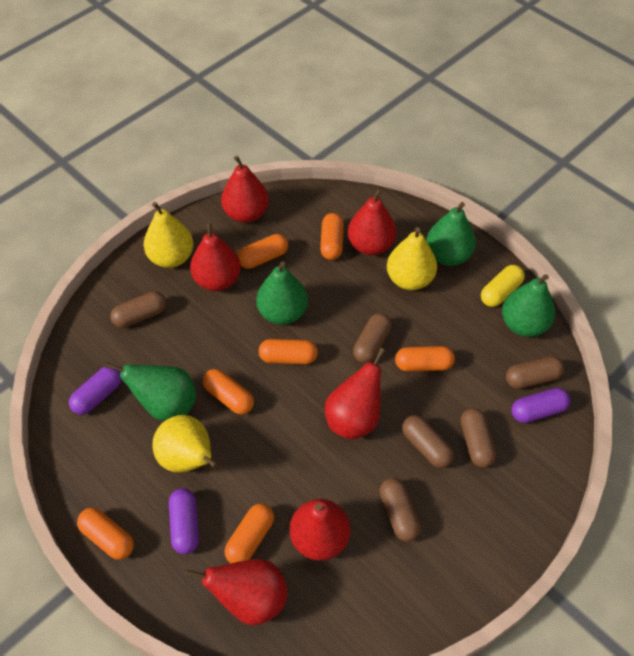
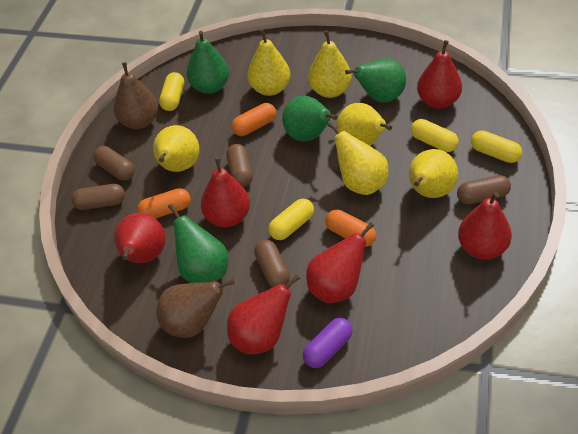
brown capsule: [110,291,166,328] [353,313,391,363] [379,478,421,541] [402,415,454,468] [460,408,496,468] [506,356,564,389] = 6 -> [71,184,125,210] [93,146,135,181] [226,144,253,187] [254,240,290,287] [457,175,511,204] = 5
brown pear: none = 0 -> [114,62,158,129] [157,279,235,338] = 2
orange capsule: [77,508,134,560] [203,369,254,415] [224,504,274,563] [237,234,288,269] [259,339,318,364] [320,213,344,260] [395,346,455,371] = 7 -> [137,188,191,218] [232,103,276,136] [325,210,376,247] = 3
purple capsule: [69,366,122,415] [169,488,199,554] [511,388,570,423] = 3 -> [303,318,353,368] = 1
yellow capsule: [481,265,525,307] = 1 -> [159,72,184,111] [268,199,314,240] [411,119,459,152] [471,130,522,163] = 4
yellow pear: [144,202,194,268] [152,415,218,473] [387,227,437,290] = 3 -> [153,125,200,172] [247,29,290,96] [308,30,352,98] [327,122,388,195] [337,103,392,146] [409,149,458,198] = 6

